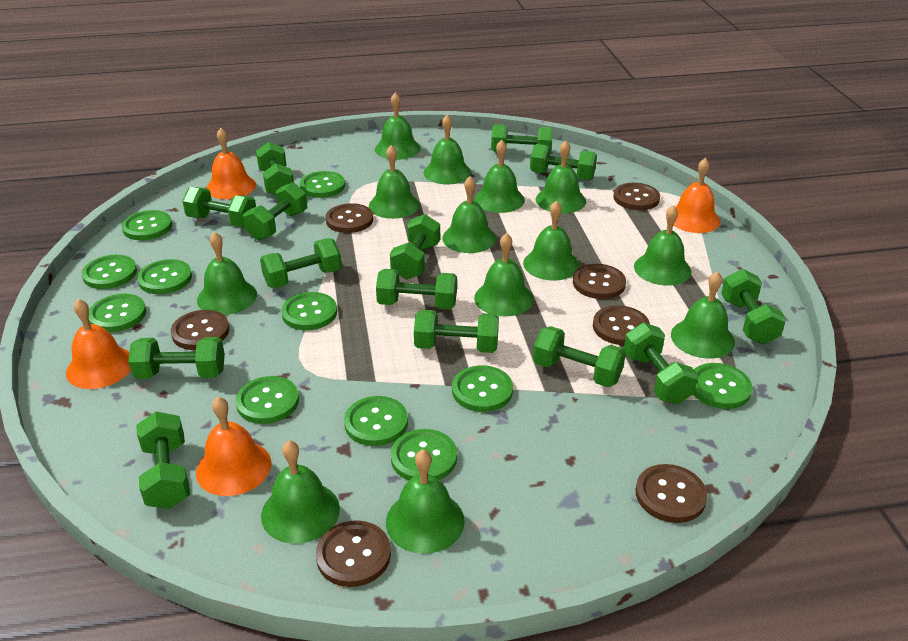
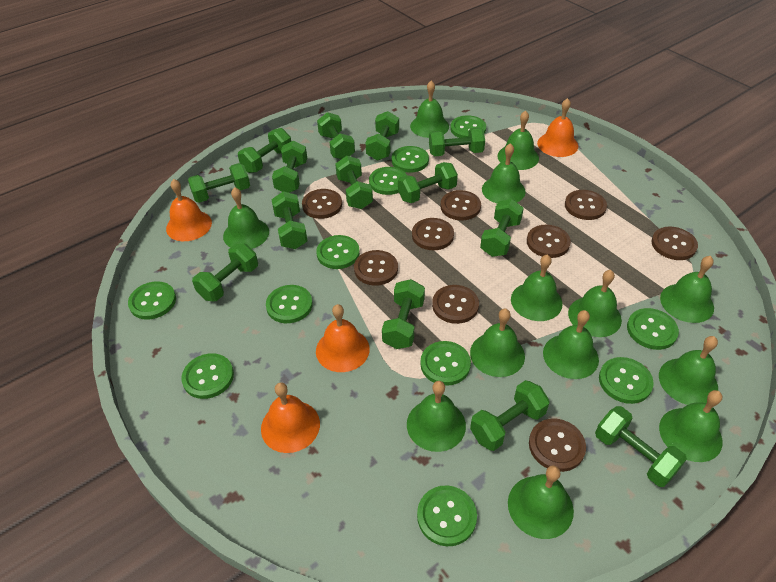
brown button: [171,310,229,350] [316,520,391,587] [325,203,373,233] [573,264,626,299] [593,305,650,345] [613,183,660,210] [635,464,707,523] = 7 -> [302,189,342,219] [354,250,398,286] [412,218,454,250] [432,285,479,324] [440,190,481,220] [527,225,571,258] [529,418,586,472] [565,190,607,220] [652,227,698,260] = 9

